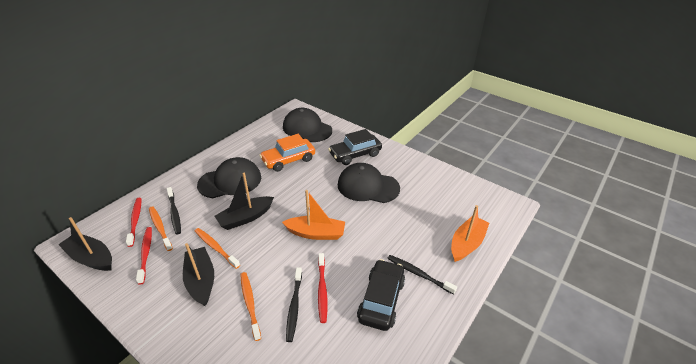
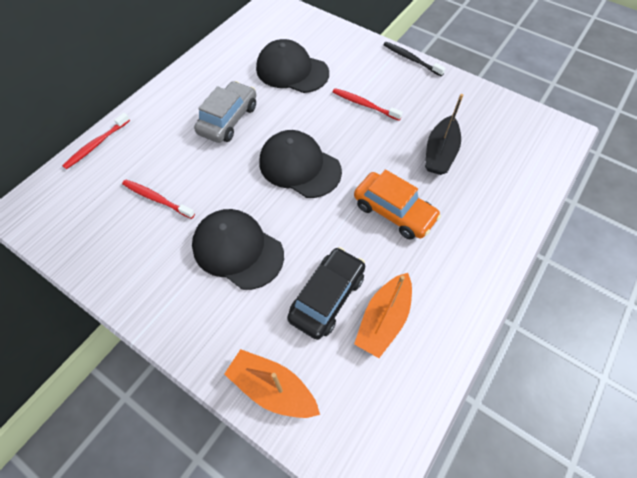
black boat: [58,217,112,271] [183,243,214,306] [215,173,274,230] = 3 -> [425,94,463,175] = 1
black car: [328,129,382,165] [357,259,405,331] = 2 -> [287,247,365,340] = 1
black toothbrush: [167,187,181,235] [286,267,302,342] [387,255,457,295] = 3 -> [384,42,446,76] = 1
grey car: none = 0 -> [194,81,256,143] = 1
orange toothbrush: [149,206,173,251] [195,228,240,269] [240,272,261,341] = 3 -> none = 0

